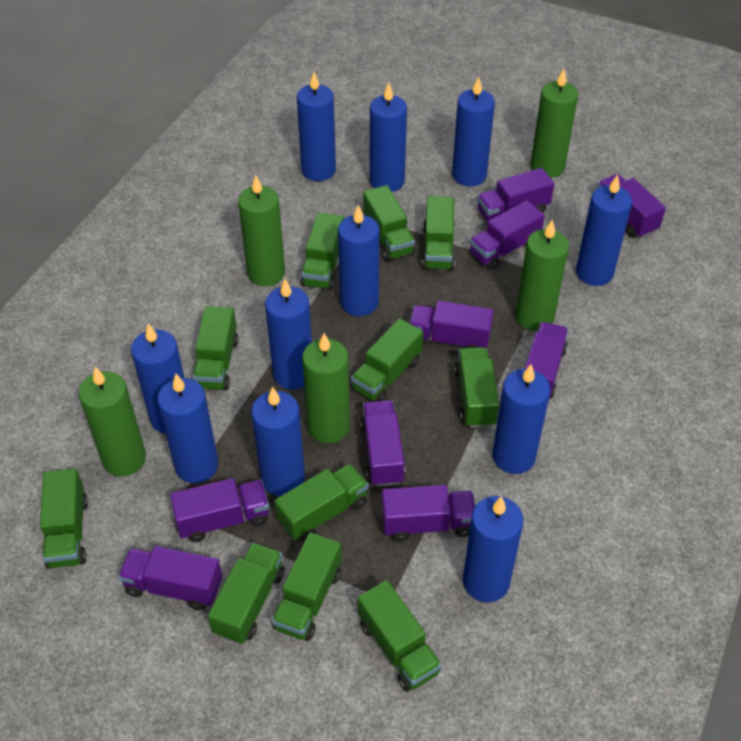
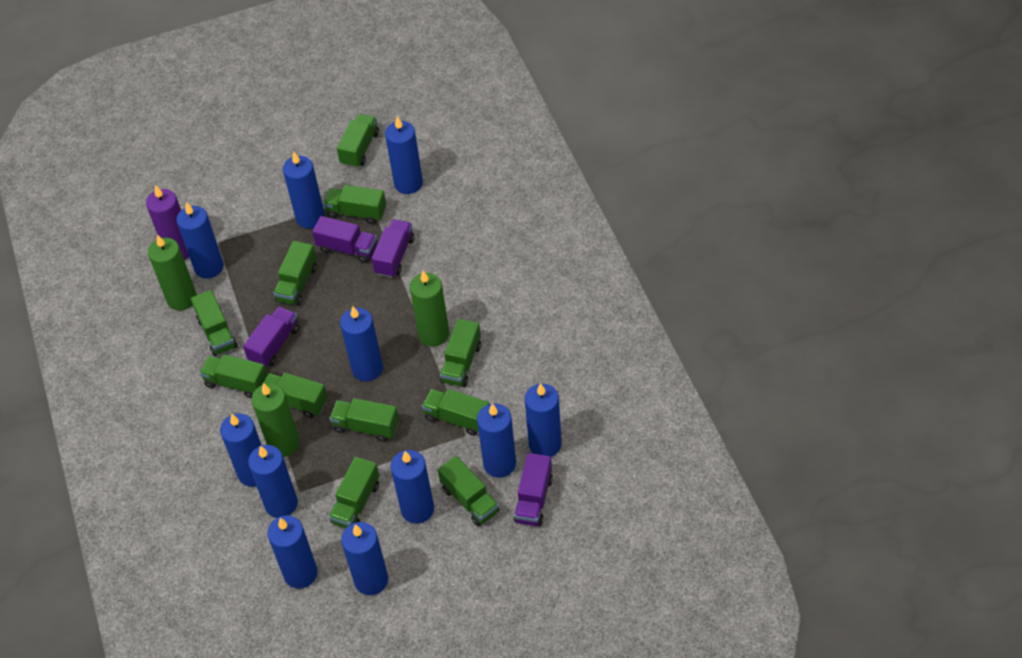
green candle: [79,367,146,477] [238,175,285,286] [302,333,350,443] [515,220,569,331] [530,69,578,178] = 5 -> [148,234,197,311] [251,383,300,457] [410,270,449,347] = 3
purple candle: none = 0 -> [146,185,189,260] = 1
purple truck: [118,546,222,610] [170,478,269,542] [360,400,405,487] [382,485,475,542] [409,301,494,348] [470,201,545,270] [477,168,554,222] [525,322,568,399] [597,174,666,238] = 9 -> [243,306,299,367] [312,216,377,263] [372,219,414,278] [514,453,553,527] = 4

